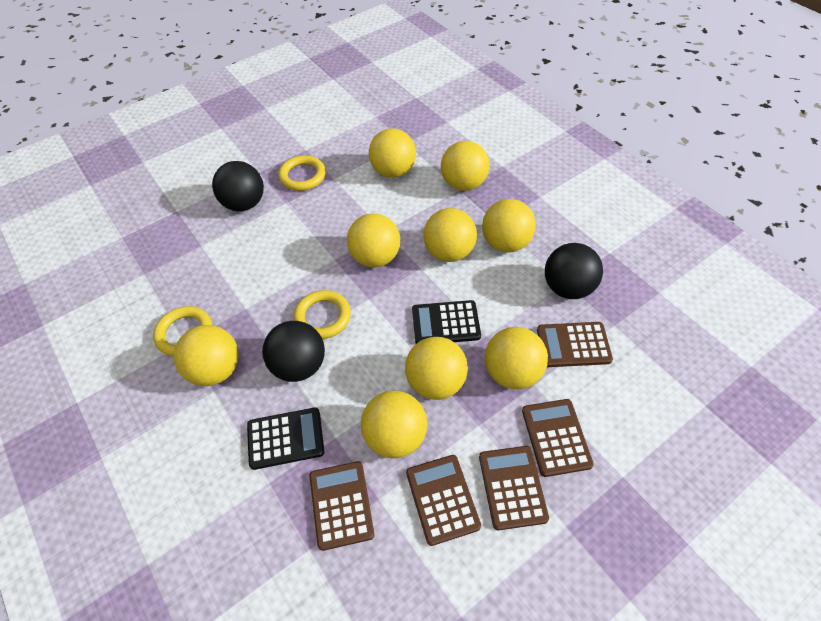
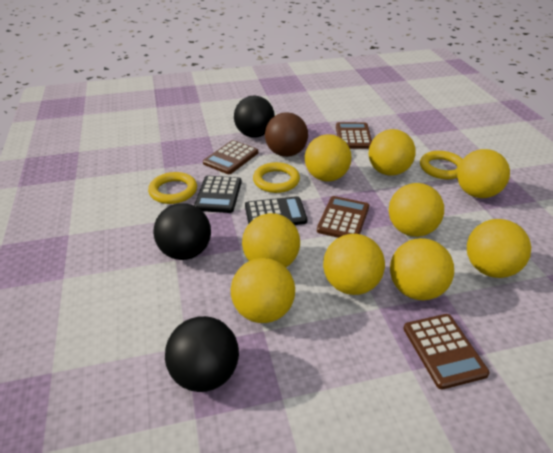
brown ball: none = 0 -> [265,112,308,157] = 1
brown calculator: [309,461,374,551] [406,455,481,546] [479,446,549,530] [522,399,594,477] [537,322,613,367] = 5 -> [203,140,258,174] [317,196,369,238] [336,122,372,149] [403,314,490,390] = 4

